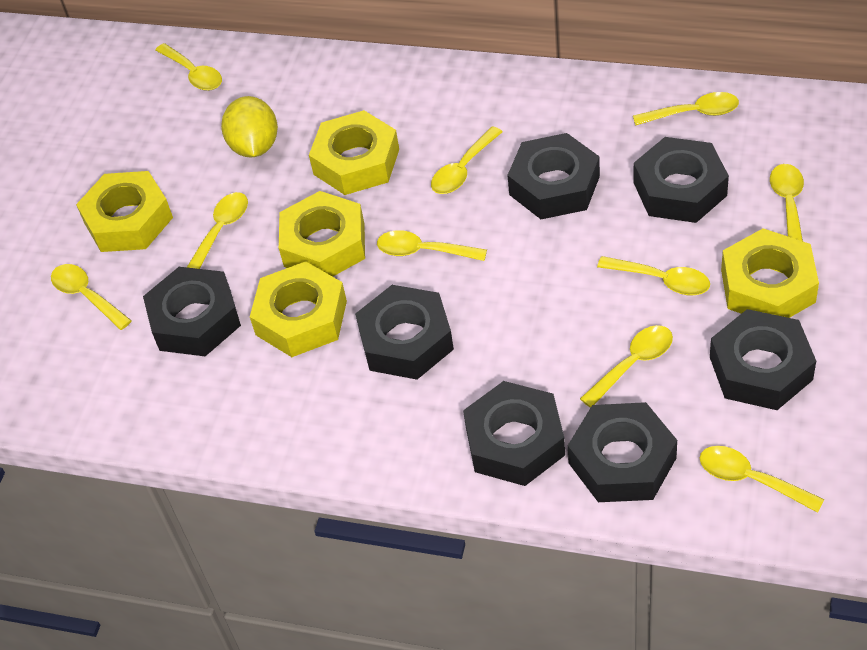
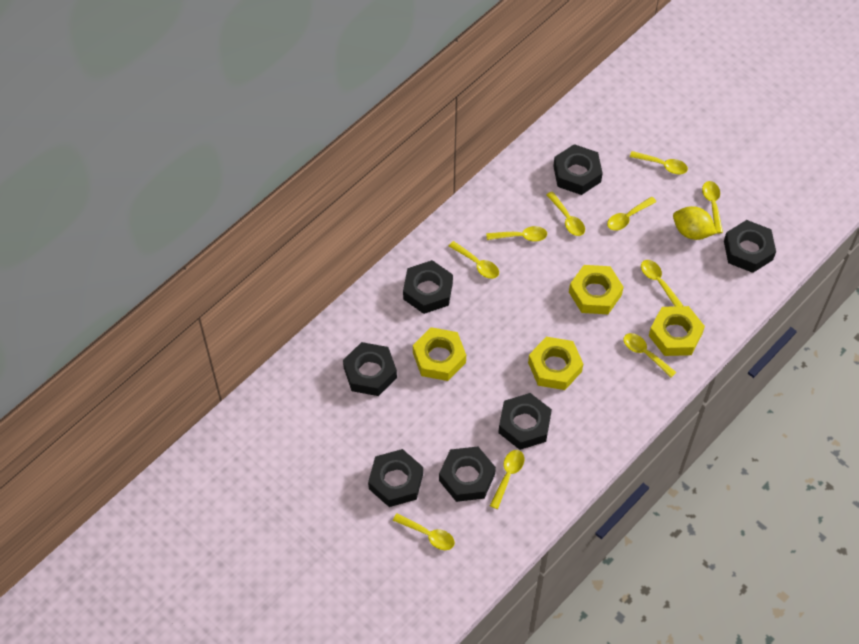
yellow nut: [76,171,173,252] [250,261,347,357] [279,191,365,277] [309,110,399,195] [721,228,819,318] = 5 -> [413,327,466,381] [528,337,583,390] [569,265,624,314] [649,306,705,356] = 4

